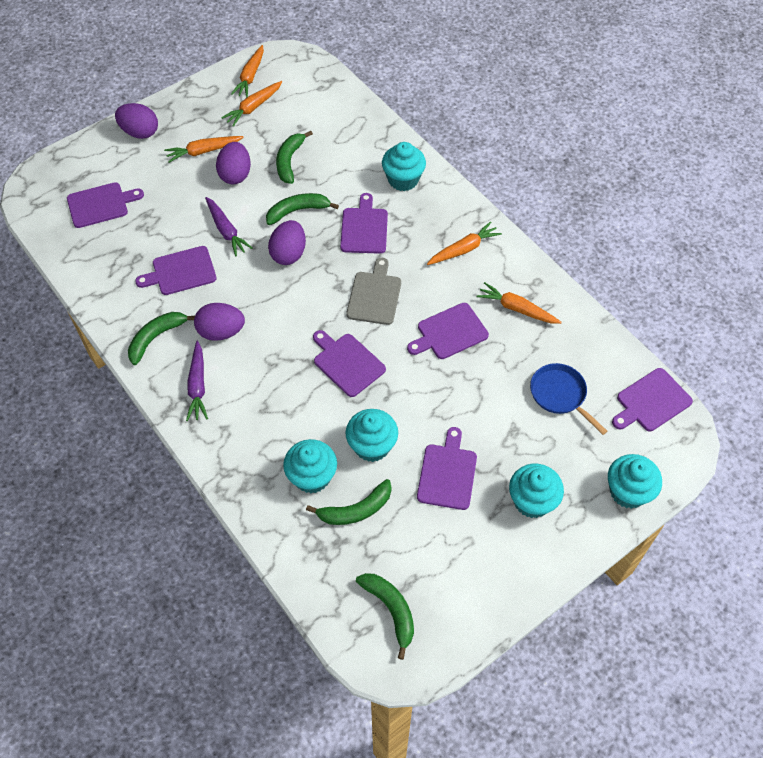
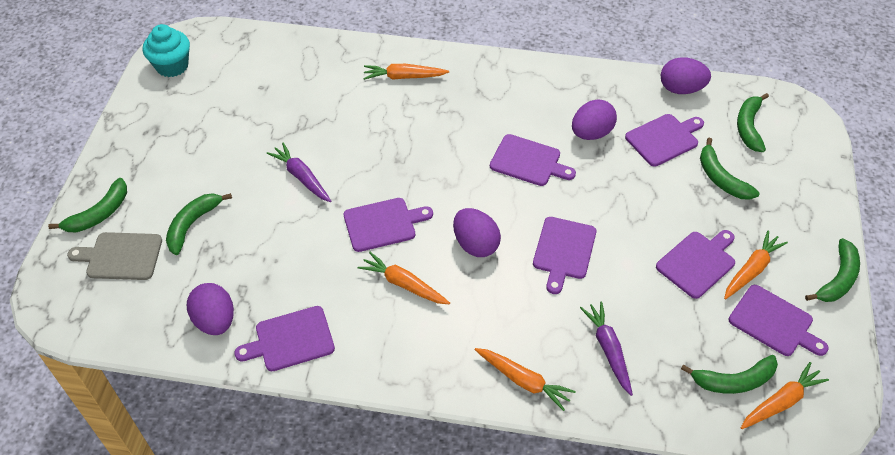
blue pan: [530,363,608,435] = 1 -> none = 0
green banana: [128,312,195,365] [266,193,339,225] [276,131,313,184] [306,479,392,525] [356,573,414,660] = 5 -> [48,178,127,232] [166,193,232,255] [681,355,778,394] [700,138,759,200] [737,93,769,152] [805,238,860,302] = 6
turquoise cupcake: [283,439,337,493] [346,409,398,462] [382,142,426,191] [509,464,564,518] [608,454,662,509] = 5 -> [143,24,190,77] = 1

